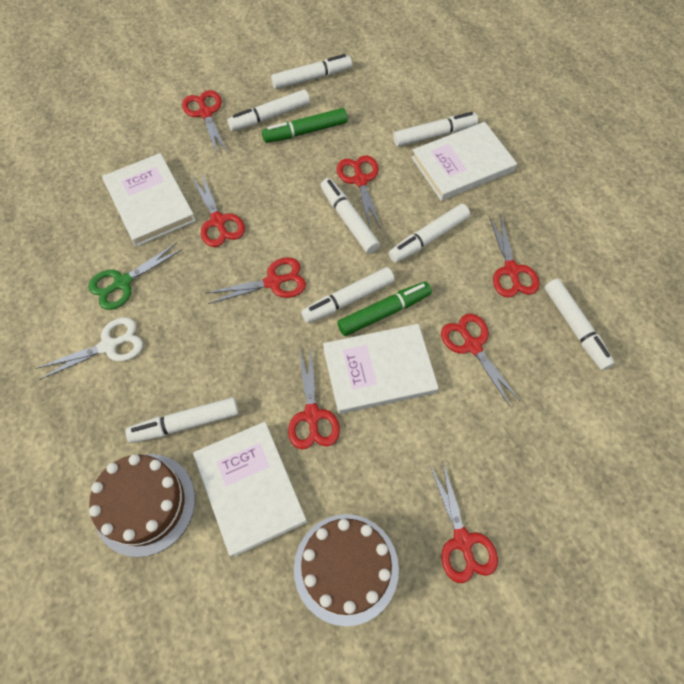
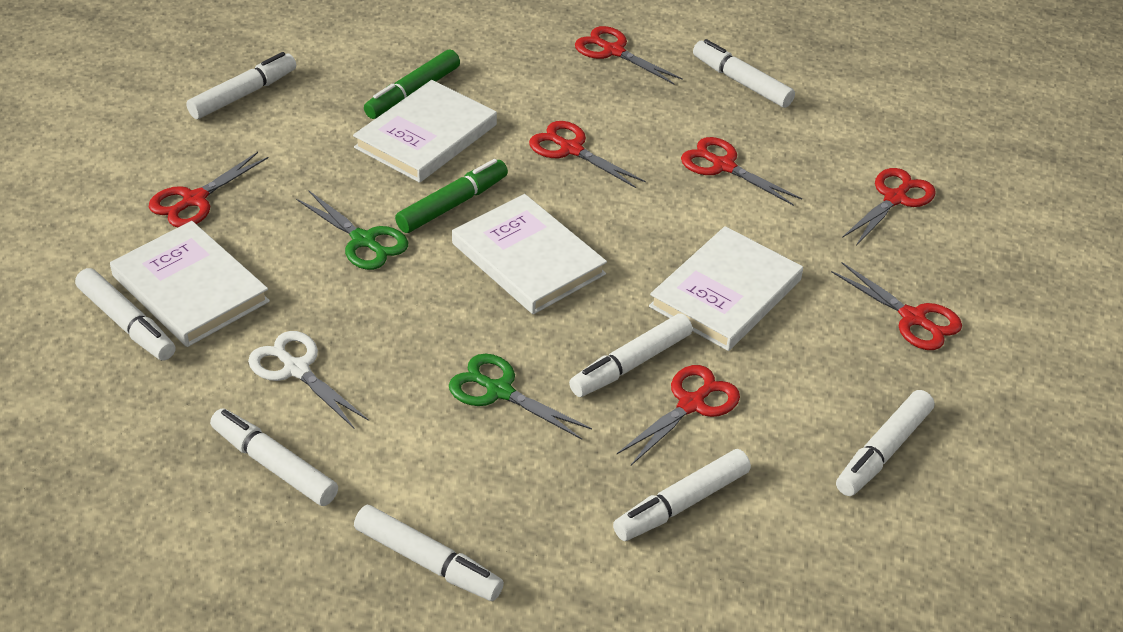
brown cake: [89,454,195,557] [294,514,399,626] = 2 -> none = 0
green scissors: [88,242,183,310] = 1 -> [296,191,408,270] [449,354,592,440] = 2
red scissors: [182,90,227,154] [192,174,245,247] [206,257,306,304] [288,350,340,449] [337,155,381,229] [430,462,498,583] [441,314,520,406] [489,214,540,298] = 8 -> [149,152,268,227] [529,121,646,188] [575,26,683,84] [617,365,740,465] [681,137,802,206] [831,262,962,350] [842,168,936,246] = 7

